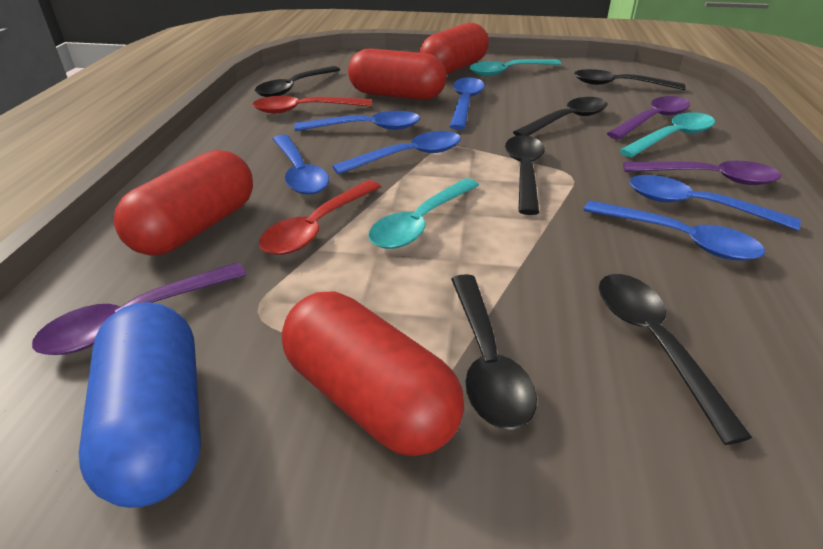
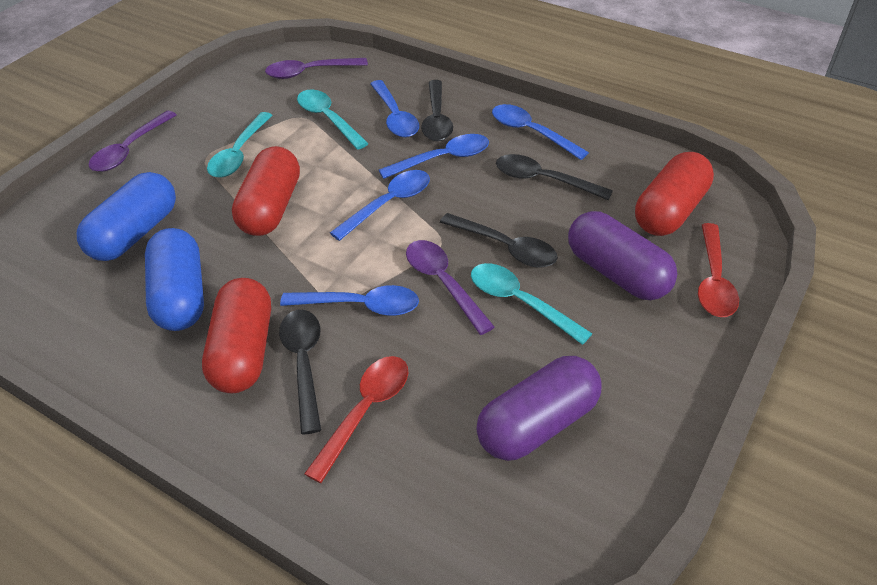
black spoon: [255,66,340,97] [451,274,537,430] [505,135,545,215] [513,97,607,136] [574,69,686,90] [599,274,752,445] = 6 -> [279,310,321,434] [421,80,453,141] [440,213,558,268] [496,154,613,200] = 4
blue capsule: [79,302,201,508] = 1 -> [77,172,176,261] [145,228,204,331] = 2
blue spoon: [273,134,329,195] [294,111,420,131] [332,131,461,175] [449,77,485,130] [584,200,765,260] [629,175,801,231] = 6 -> [280,285,419,316] [330,170,430,241] [370,80,419,138] [379,134,489,179] [492,104,589,160] = 5
purple capsule: none = 0 -> [476,356,601,461] [568,211,677,300] = 2
red capsule: [114,150,253,256] [282,292,464,456] [348,48,447,100] [419,23,489,74] = 4 -> [202,278,271,394] [232,146,300,236] [635,152,714,236] = 3

